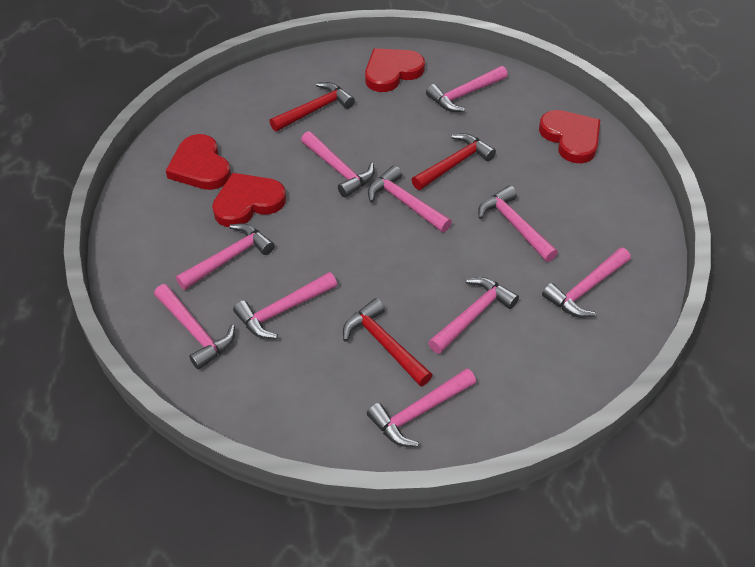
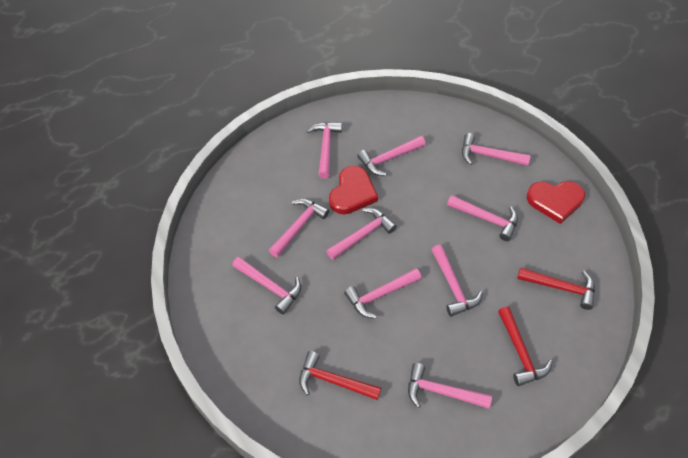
red heart: [166,134,231,190] [212,173,286,227] [365,48,425,92] [539,110,600,163] = 4 -> [329,166,378,214] [527,181,585,224] = 2

